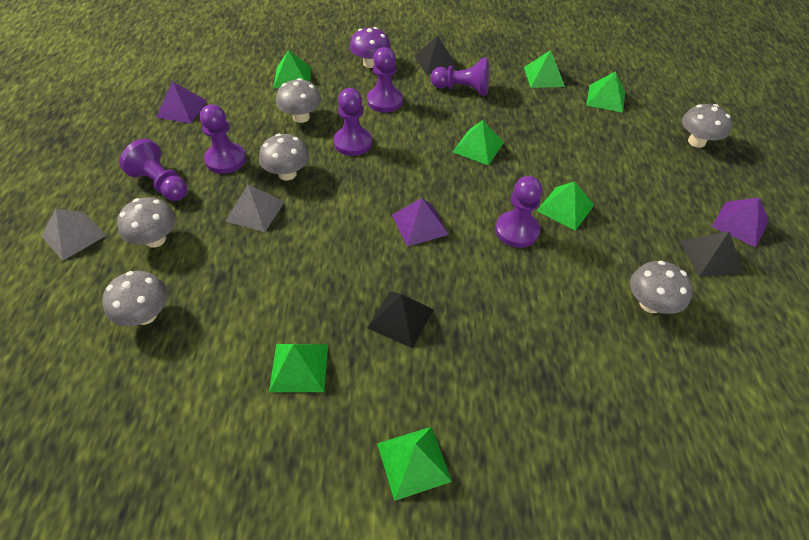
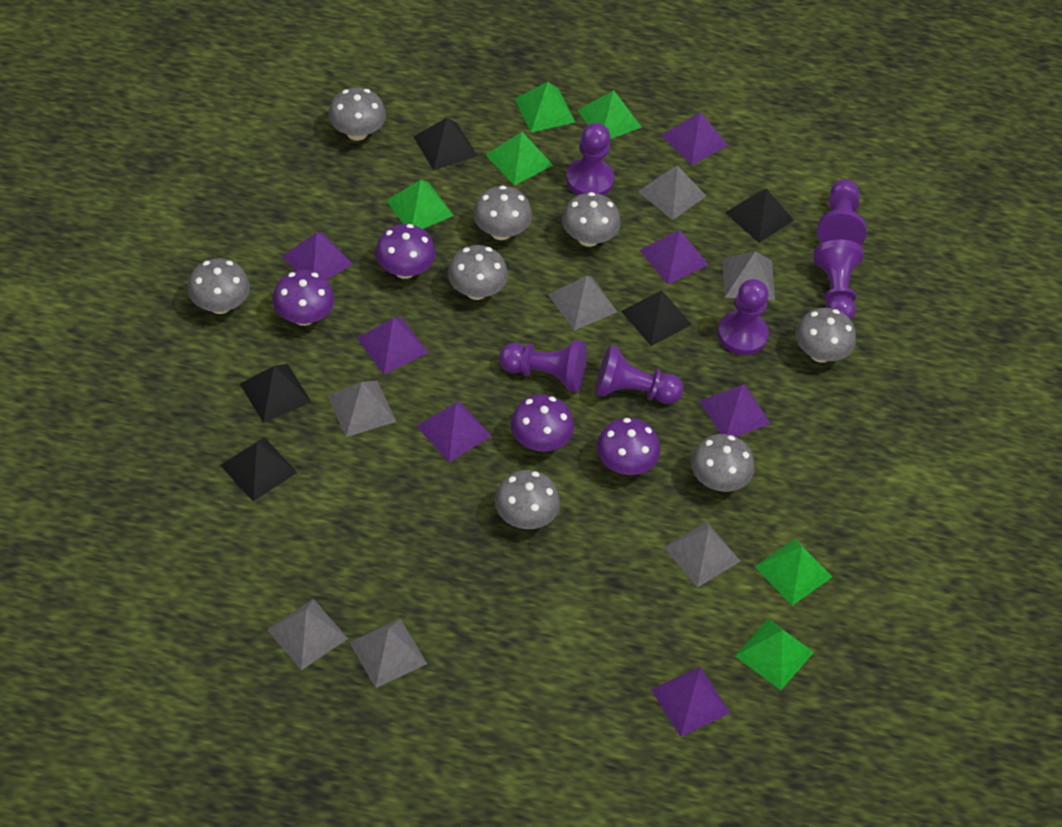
black pyramid: [367,291,434,348] [414,35,458,75] [680,231,743,277] = 3 -> [220,437,298,501] [240,364,311,423] [413,118,477,170] [621,290,692,346] [725,189,794,243] = 5
green pyramid: [269,344,328,392] [273,50,311,88] [377,427,452,501] [453,120,504,165] [524,50,565,88] [537,181,594,231] [586,71,625,113] = 7 -> [386,180,454,229] [486,132,553,186] [515,82,575,132] [577,90,642,139] [735,619,814,690] [755,539,832,606] = 6
grey mushroom: [102,271,168,326] [117,197,176,248] [259,133,309,180] [276,78,322,123] [630,261,693,314] [682,104,732,148] = 6 -> [188,258,250,314] [328,87,386,141] [447,245,508,300] [473,185,532,240] [495,470,560,529] [562,192,621,247] [691,434,755,492] [795,308,856,363] = 8
grey pyramid: [41,209,106,261] [225,185,284,232] = 2 -> [267,599,348,670] [327,381,396,437] [349,619,427,688] [548,276,617,331] [638,166,706,220] [664,522,740,588] [722,251,775,300] = 7
purple mushroom: [350,27,391,68] = 1 -> [273,270,334,326] [375,224,436,279] [511,394,574,452] [597,418,660,475] = 4
purple pyramid: [156,81,207,123] [392,198,449,247] [712,197,769,247] = 3 -> [282,232,353,280] [357,317,429,374] [417,401,491,462] [640,230,708,284] [651,667,730,737] [661,112,728,165] [700,384,771,437] = 7

